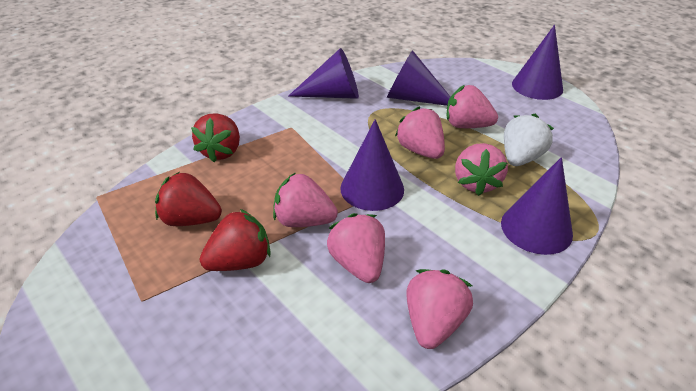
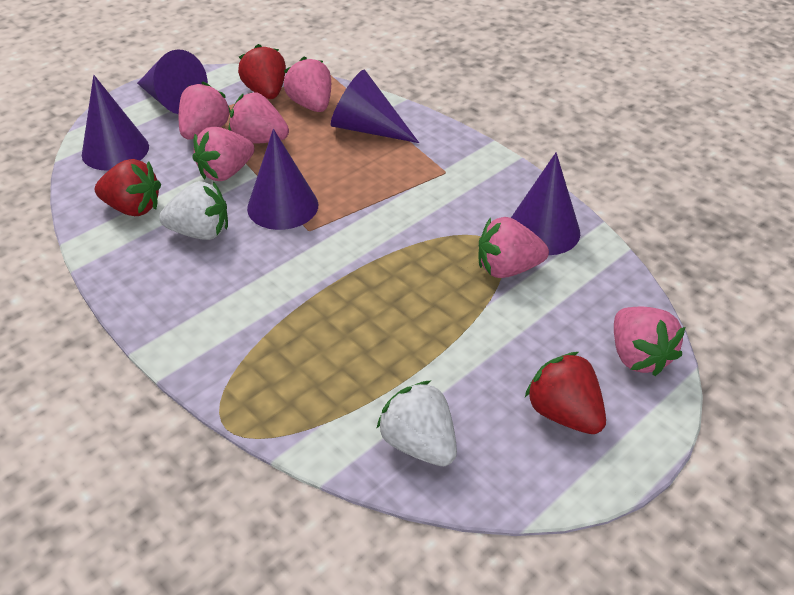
white strawberry: [504,114,554,166] = 1 -> [159,181,228,240] [376,380,457,466] = 2

